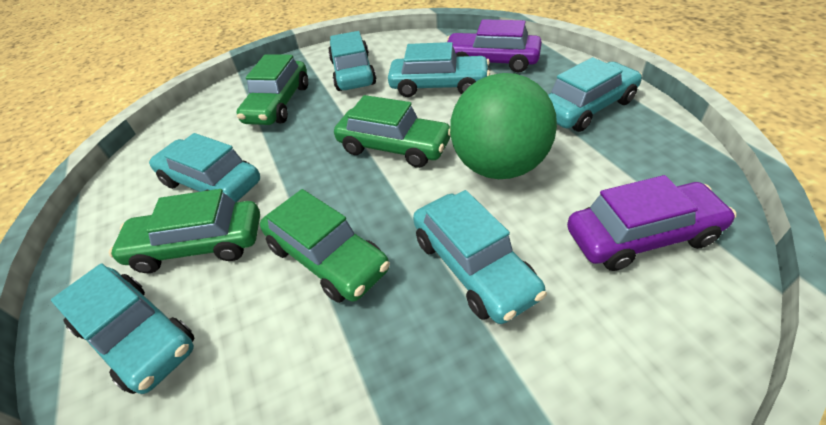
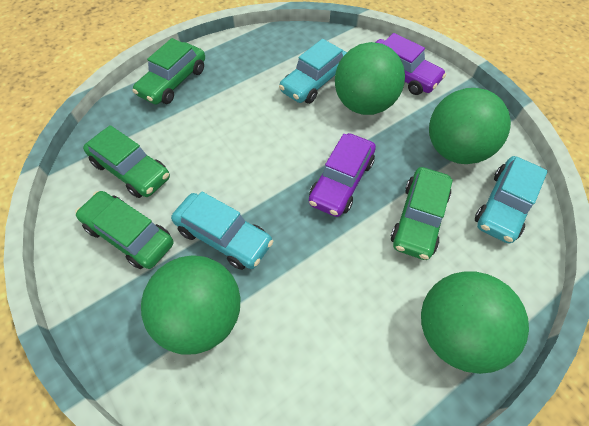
green ball: [450,73,557,179] = 1 -> [141,255,240,355] [335,42,405,115] [421,271,529,374] [429,88,511,164] = 4
turquoise car: [51,263,194,394] [149,133,260,203] [328,31,376,91] [388,42,490,97] [413,190,547,324] [548,57,642,132] = 6 -> [171,192,274,270] [279,39,347,104] [475,156,548,243] = 3

